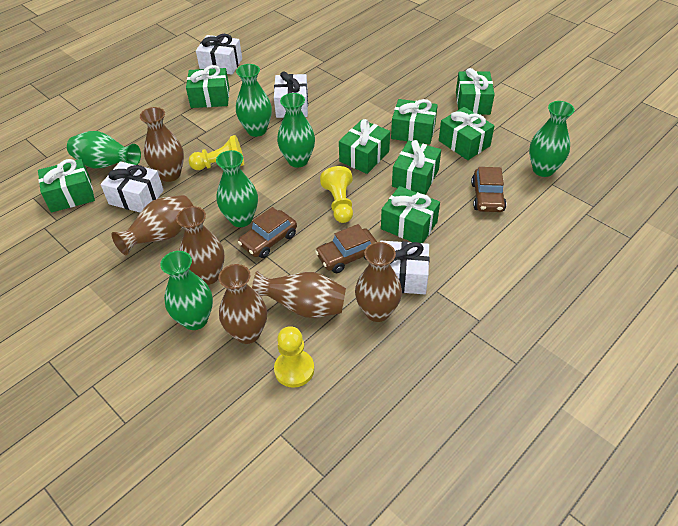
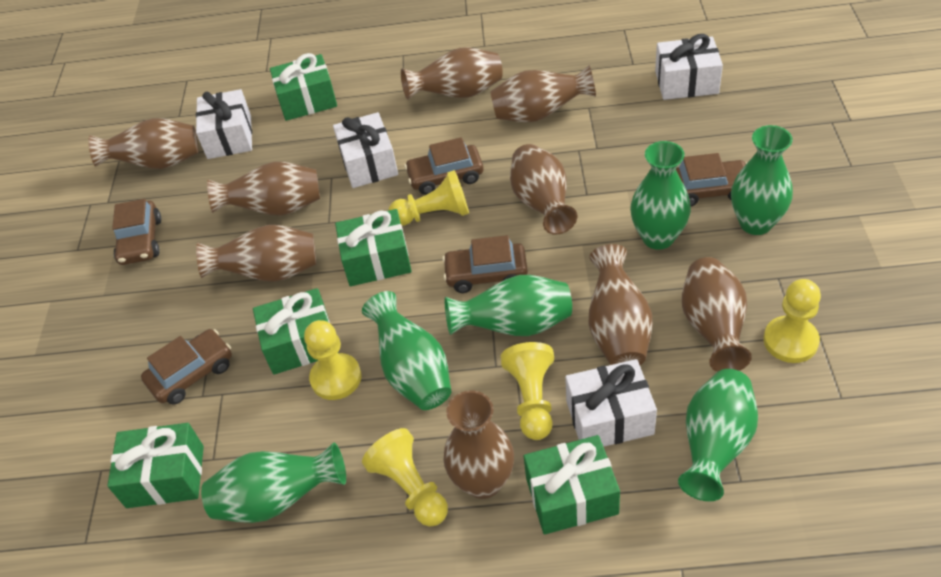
brown car: [238,207,297,258] [315,224,377,273] [471,167,506,212] = 3 -> [112,199,161,265] [141,329,232,405] [404,137,483,195] [442,235,528,293] [676,153,747,206] = 5
brown vase: [111,195,193,255] [140,107,184,182] [176,206,225,285] [218,264,267,344] [252,271,346,318] [355,242,402,322] = 6 -> [88,118,199,169] [196,225,316,282] [207,162,320,216] [401,47,503,99] [443,391,514,499] [490,65,596,122] [510,144,577,235] [589,244,653,365] [682,257,752,372] = 9
green gift: [38,159,95,213] [186,65,229,108] [339,119,390,174] [381,186,440,243] [391,99,438,145] [392,140,441,195] [439,107,494,160] [456,68,495,115] = 8 -> [107,423,204,508] [253,288,330,375] [270,53,337,121] [335,209,412,286] [524,435,620,535] = 5
yellow pawn: [189,135,244,170] [274,326,314,388] [320,166,353,223] = 3 -> [304,320,362,400] [362,428,448,527] [388,170,469,226] [500,342,554,440] [764,279,821,363] = 5

